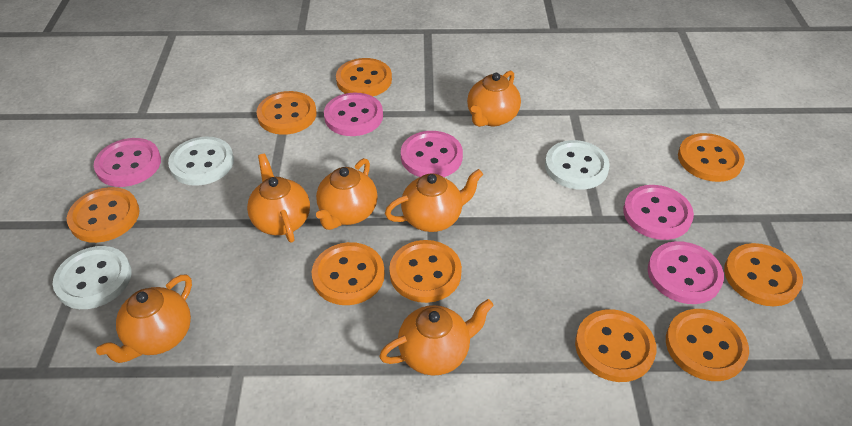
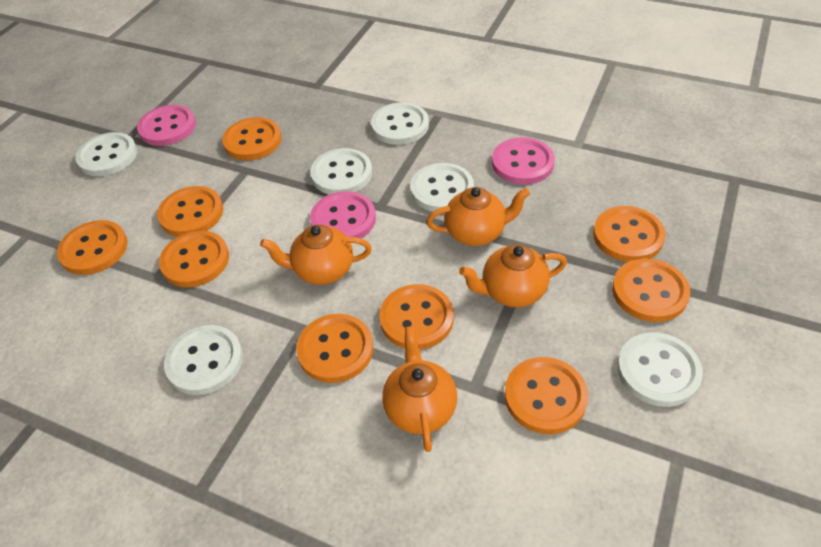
orange teapot: [96,275,192,363] [247,153,310,243] [316,158,378,230] [379,299,494,376] [385,169,483,232] [467,70,521,127] = 6 -> [260,225,372,285] [382,326,457,452] [427,187,530,246] [459,244,567,307] = 4
pink button: [94,138,161,187] [324,93,383,136] [401,131,463,177] [623,185,694,240] [648,241,724,304] = 5 -> [137,105,196,146] [310,191,376,238] [492,137,555,184] = 3
white button: [53,246,132,309] [168,137,234,186] [545,140,610,190] = 3 -> [75,132,137,176] [164,325,243,395] [310,148,372,195] [371,102,429,145] [410,163,474,212] [617,332,703,407] = 6

